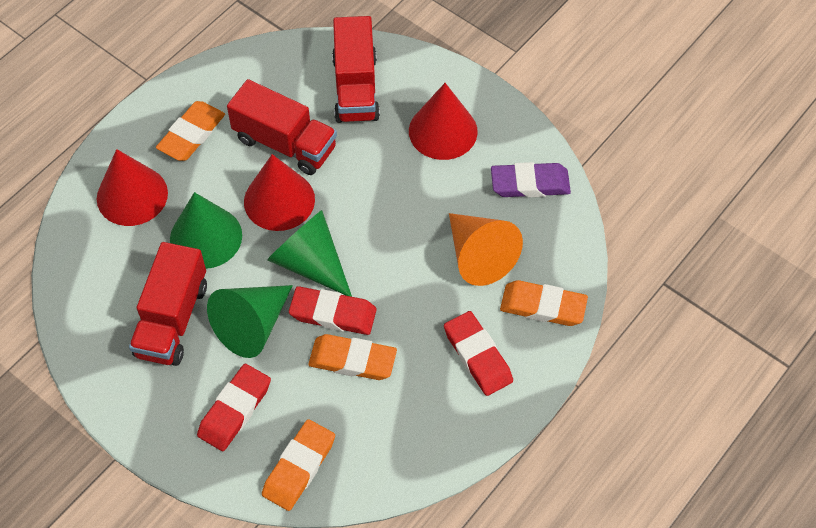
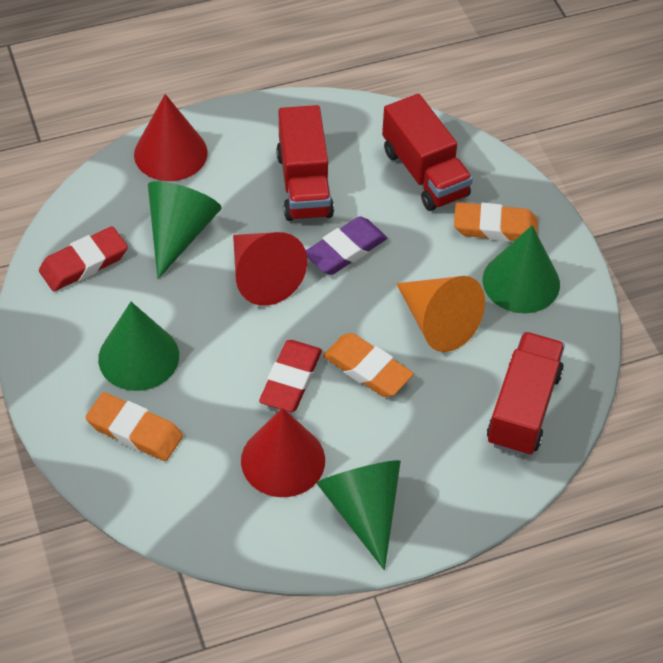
green cone: [170,192,242,269] [207,285,293,358] [267,210,352,297] = 3 -> [98,302,179,391] [148,181,222,279] [316,460,401,570] [483,225,560,313] = 4
orange eraser: [156,101,225,161] [262,419,335,511] [308,334,397,380] [500,280,588,326] = 4 -> [85,392,183,461] [323,333,414,397] [454,202,538,242] = 3
red eraser: [197,364,271,451] [289,286,377,335] [444,311,513,396] = 3 -> [39,226,128,291] [259,340,322,412] = 2

